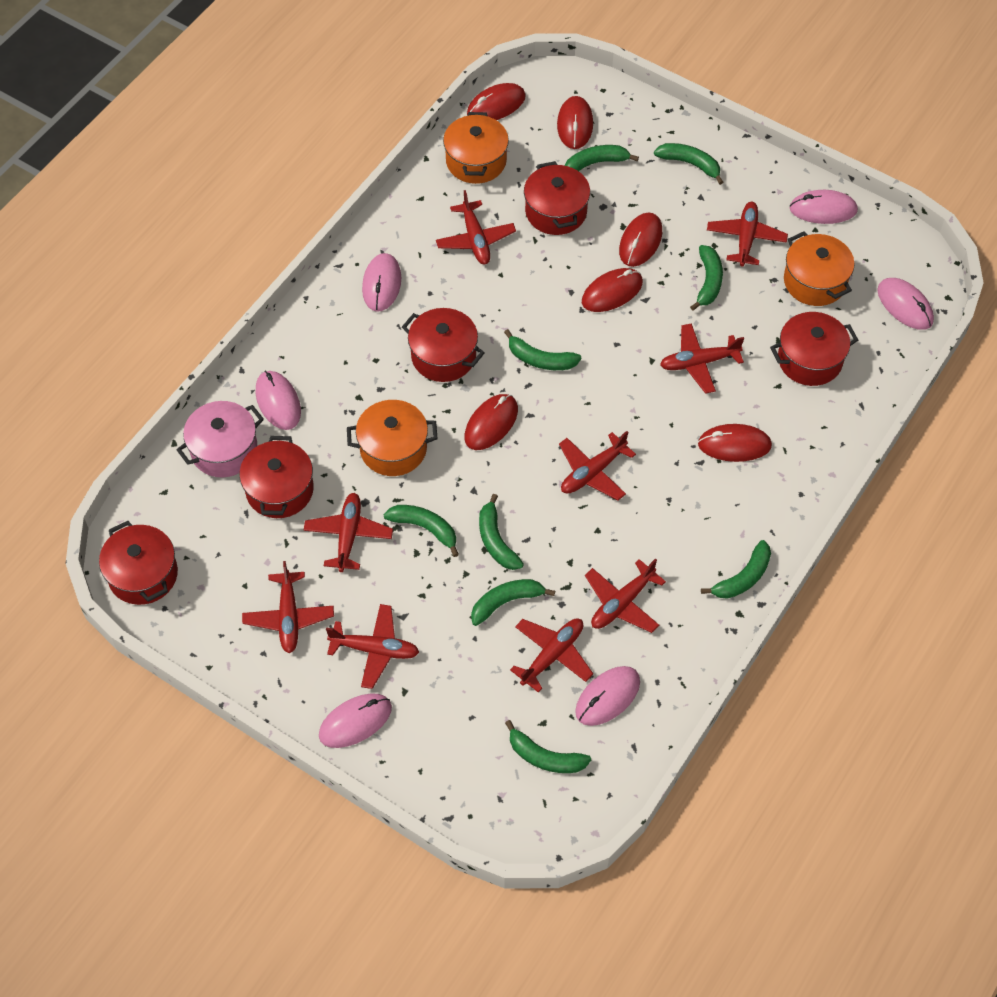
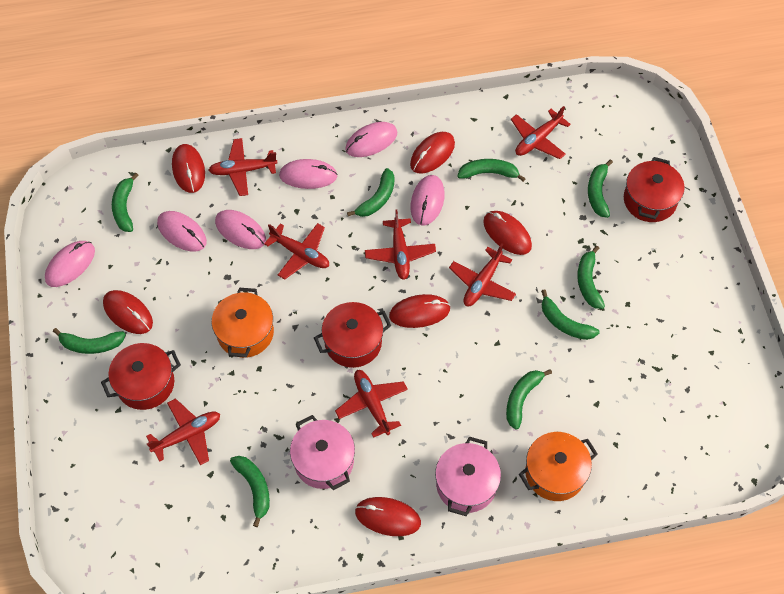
orange pot: [347,400,438,476] [443,112,509,184] [784,231,854,306] = 3 -> [212,288,274,358] [519,432,598,501] = 2
pink pot: [176,401,264,477] = 1 -> [290,415,355,490] [435,437,501,516] = 2
red plane: [242,561,334,653] [303,493,393,572] [326,604,419,689] [436,190,516,265] [510,618,593,693] [559,431,636,500] [585,558,666,633] [660,323,744,394] [707,202,788,267] = 9 -> [146,398,220,465] [209,138,278,196] [264,223,329,279] [335,370,408,438] [365,210,436,280] [449,243,516,306] [511,106,571,159] = 7
red pot: [99,521,178,605] [239,436,314,518] [402,308,485,382] [524,161,590,235] [770,312,858,386] = 5 -> [101,343,181,410] [314,302,391,368] [624,157,685,222] = 3

